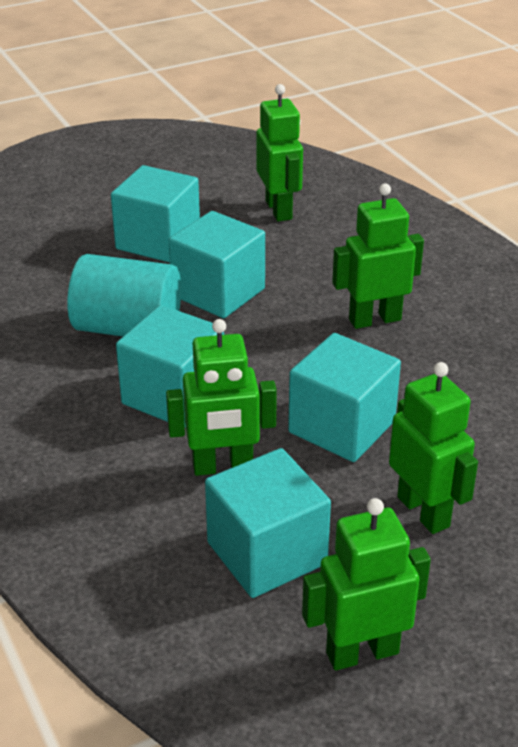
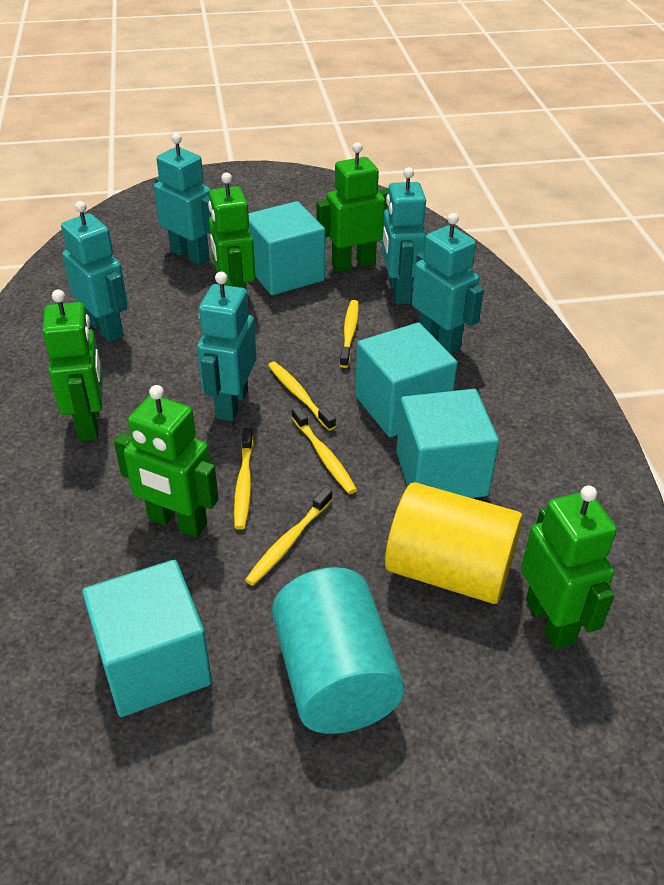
turquoise cube: [111,165,200,263] [116,305,224,427] [169,211,265,318] [205,448,331,598] [288,333,401,462] = 5 -> [82,560,212,717] [248,201,325,295] [355,323,457,437] [396,389,499,498] = 4
turquoise robot: none = 0 -> [61,201,128,343] [154,133,211,265] [197,272,256,421] [382,167,426,304] [412,213,484,354] = 5
yellow cylinder: none = 0 -> [385,482,523,604] = 1
yellow toothbrush: none = 0 -> [234,428,253,530] [245,487,333,586] [268,362,336,431] [292,406,357,494] [340,300,359,368] = 5

